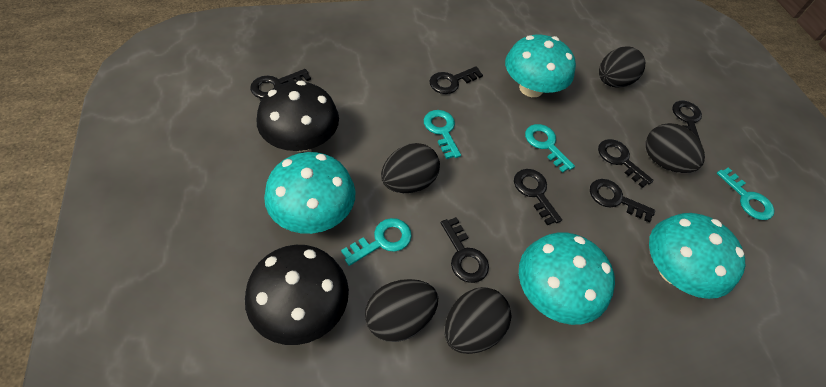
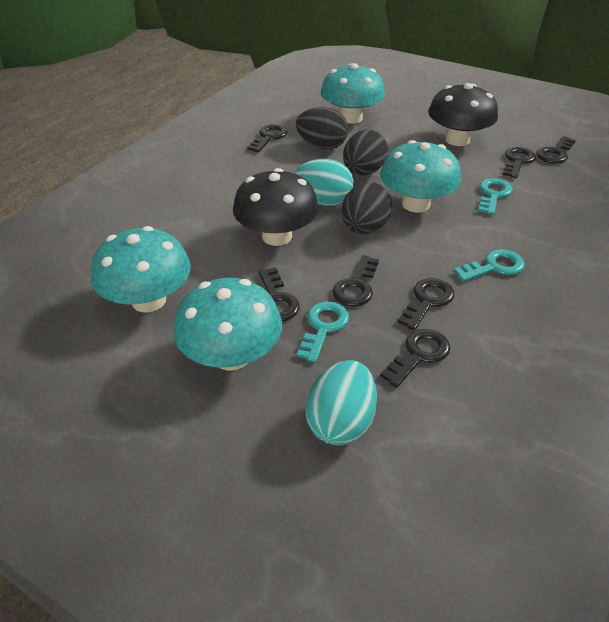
black egg: [365,279,438,342] [381,143,440,193] [445,287,512,354] [599,46,645,87] [646,123,705,173] = 5 -> [296,107,348,149] [342,182,392,234] [343,130,388,175] = 3
turquoise egg: none = 0 -> [294,159,354,206] [305,360,377,446] = 2
turquoise key: [341,218,412,266] [424,110,461,159] [525,124,575,173] [717,167,774,220] = 4 -> [297,301,349,363] [454,249,525,282] [478,178,513,215] = 3

